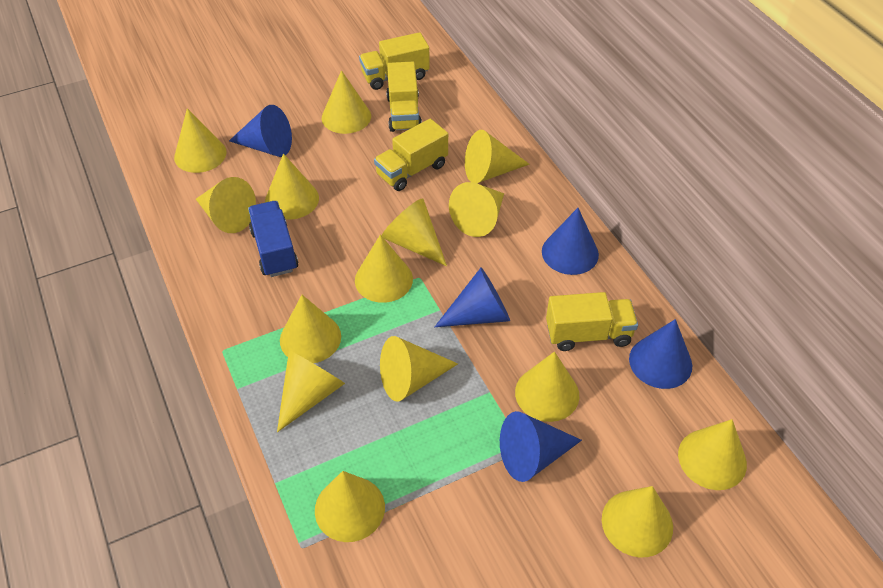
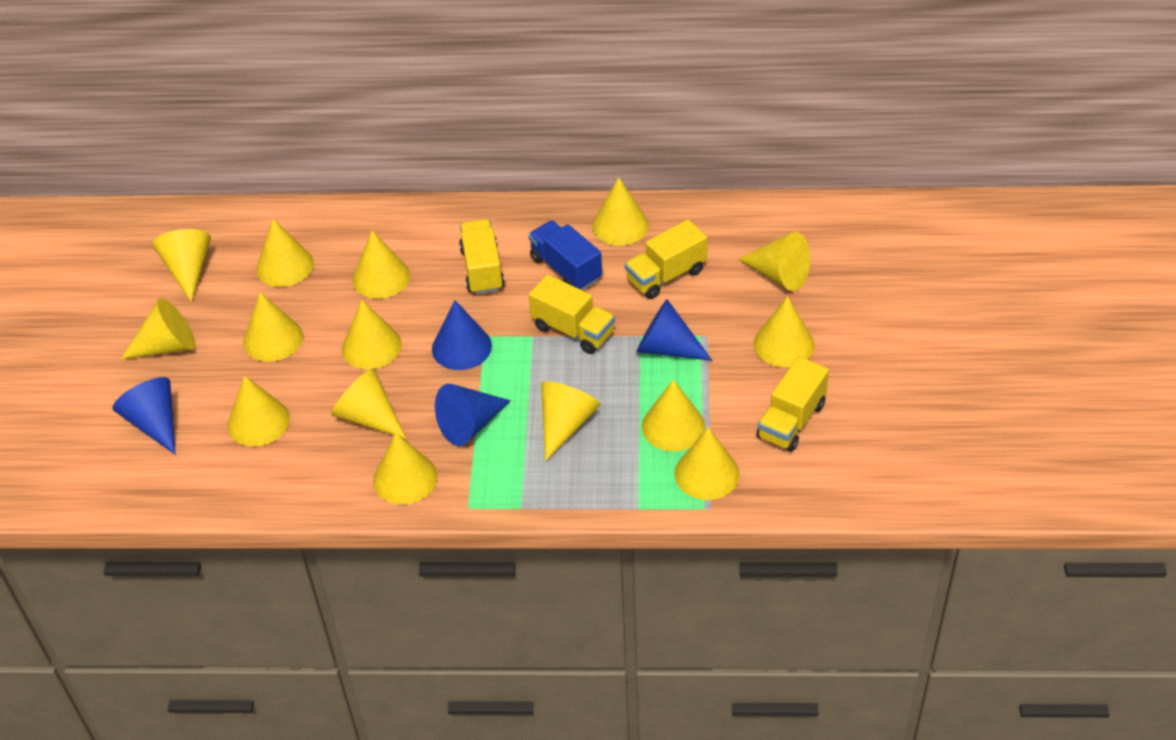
blue cone: [229,105,292,157] [435,268,510,327] [500,411,582,482] [542,208,599,275] [629,319,692,389] = 5 -> [112,377,176,455] [432,300,492,370] [435,384,511,446] [636,299,712,361] = 4

